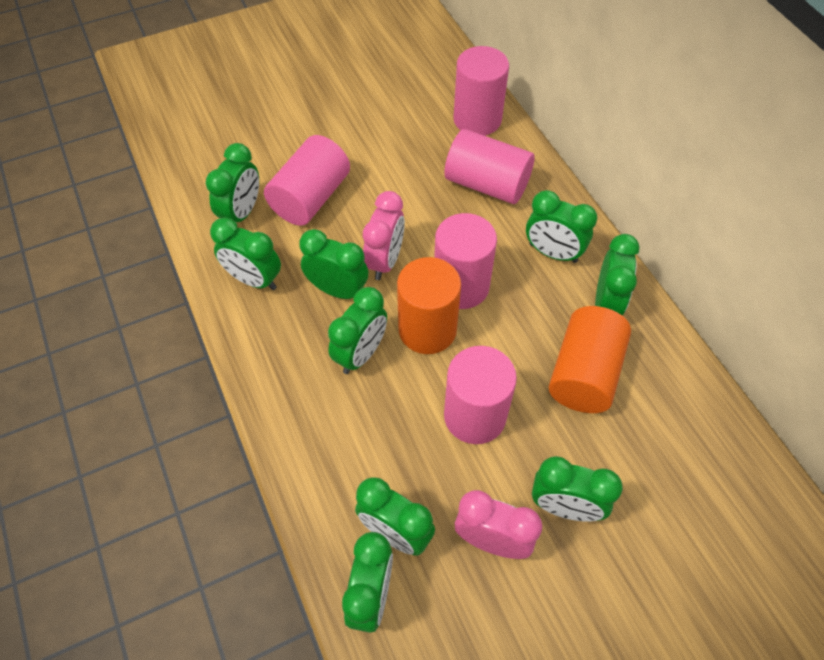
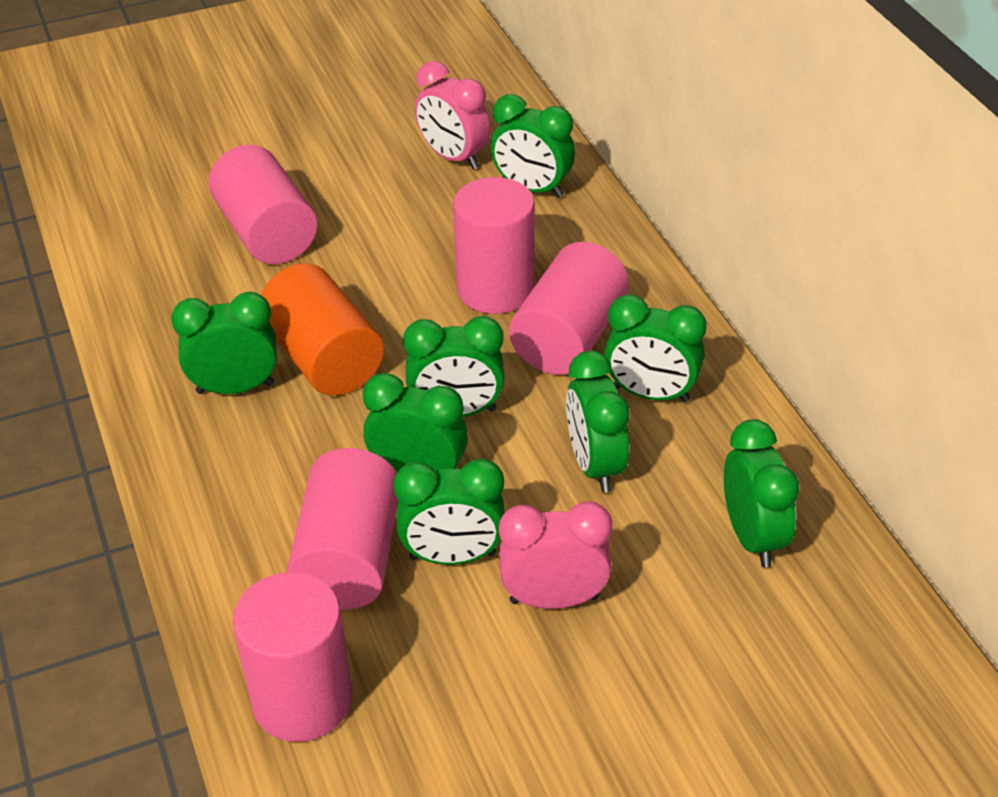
green clock: [206,143,259,222] [210,217,281,290] [299,229,368,299] [328,287,387,374] [342,532,393,633] [355,477,435,556] [526,190,597,263] [532,456,623,522] [595,234,640,315] = 9 -> [171,292,277,394] [363,373,468,472] [393,459,505,564] [403,316,505,417] [491,94,575,198] [566,351,630,493] [604,294,707,403] [724,419,799,568] = 8
orange cylinder: [397,257,461,354] [549,306,631,413] = 2 -> [261,263,384,396] = 1

